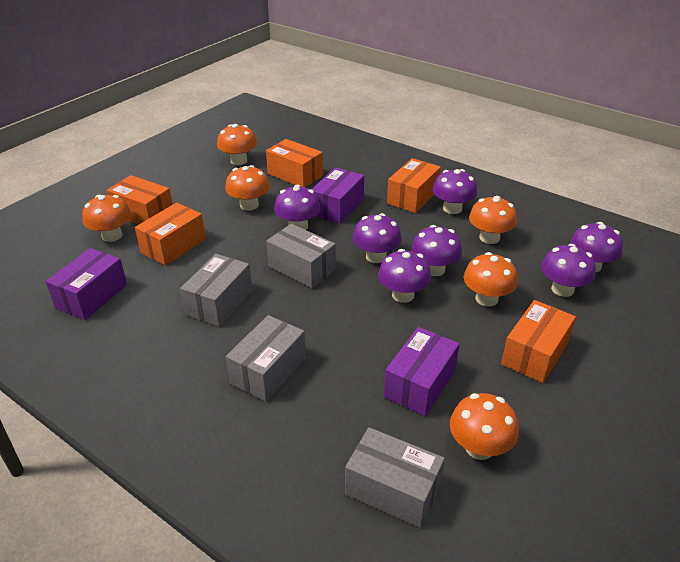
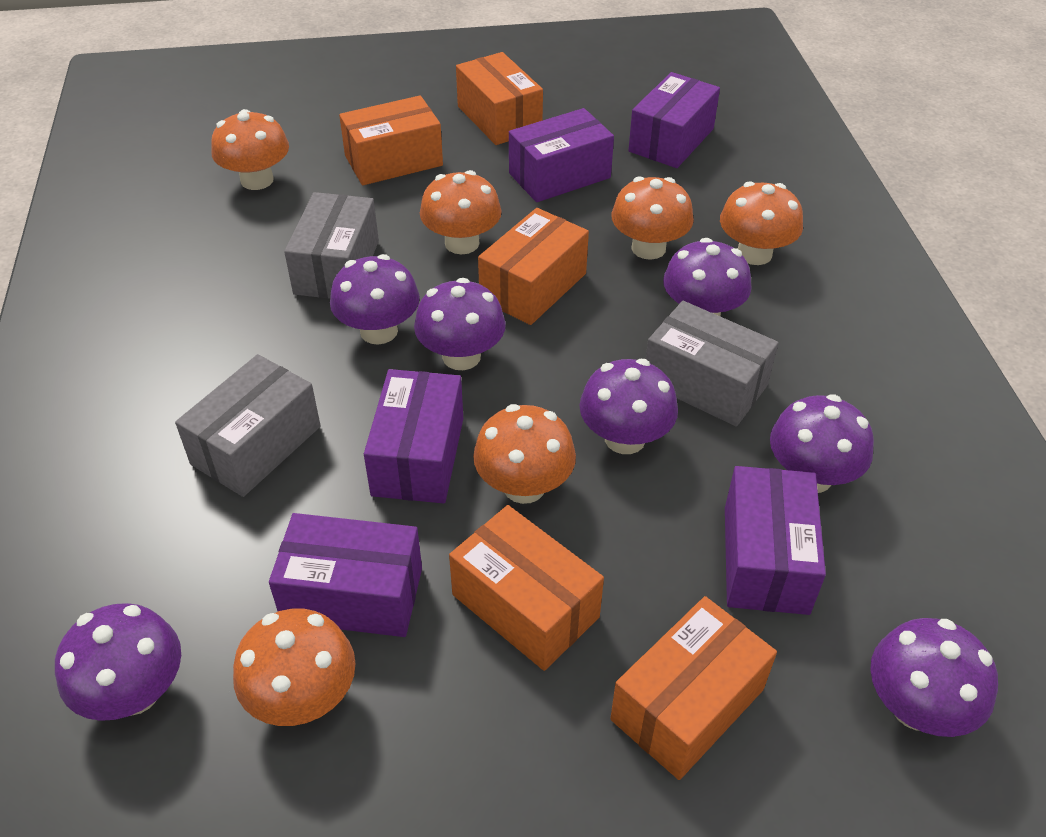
grey box: [180,254,252,327] [226,315,306,402] [266,224,336,288] [345,427,445,528] = 4 -> [175,354,321,497] [284,192,379,299] [646,301,779,426] = 3
purple box: [46,248,127,320] [311,167,364,224] [384,327,460,416] = 3 -> [269,513,422,637] [364,369,463,503] [509,108,614,202] [628,72,720,168] [725,466,826,615] = 5

